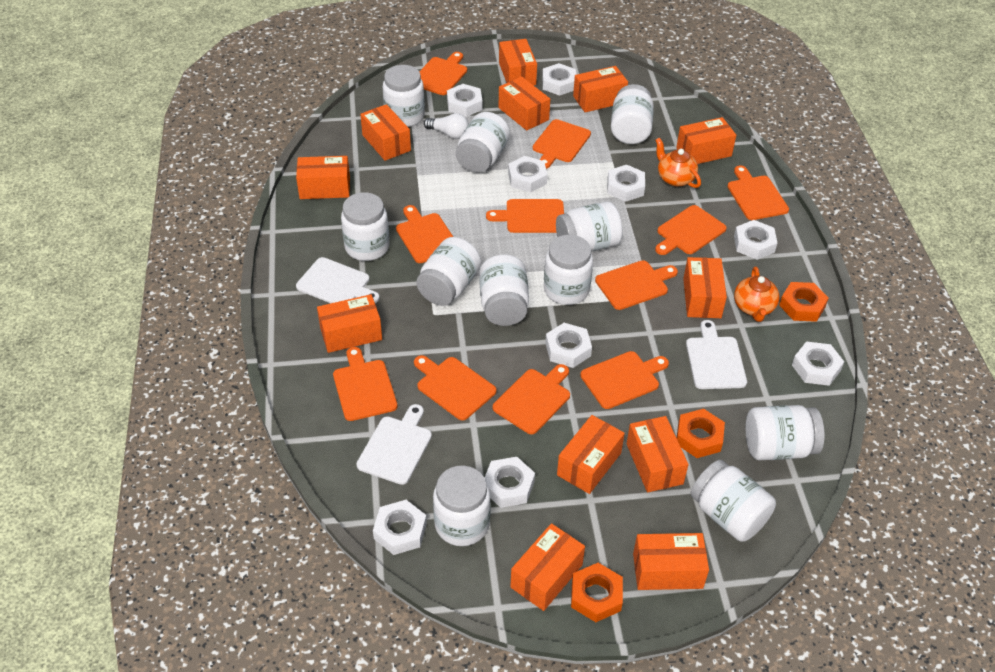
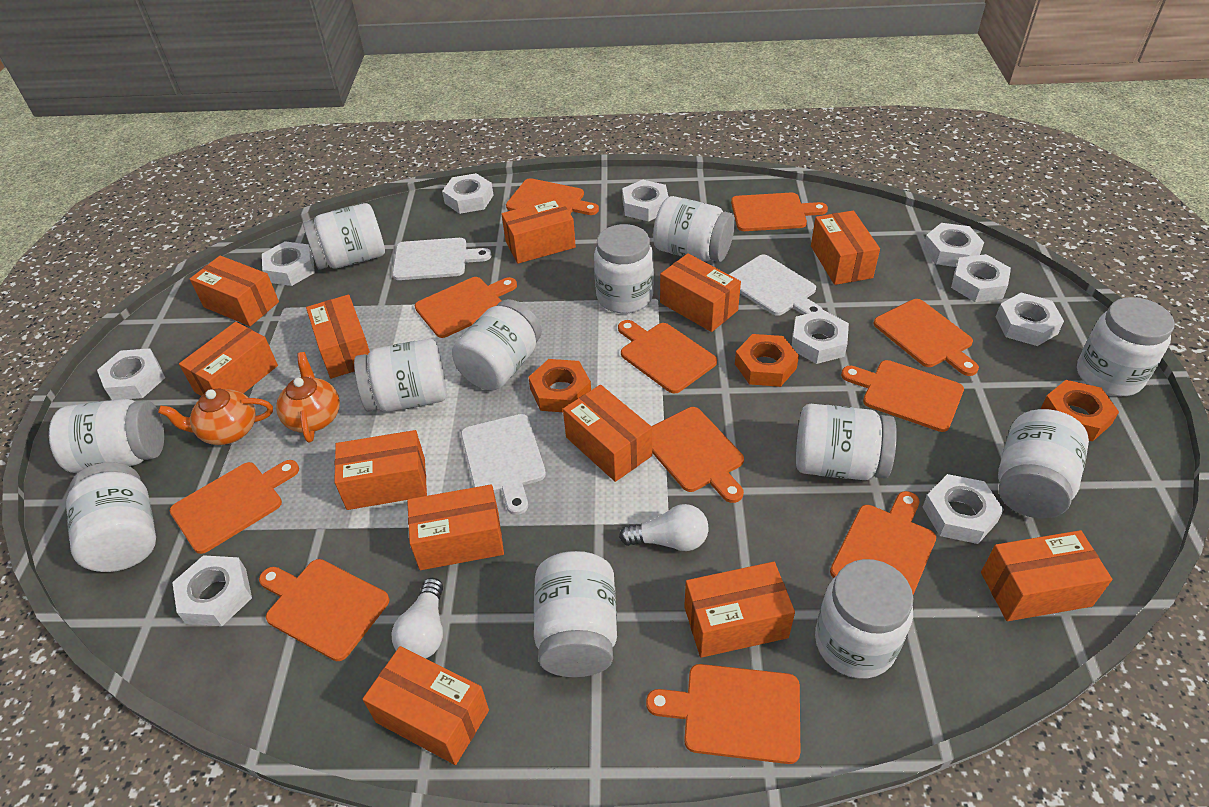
white jar: [341,192,390,261] [383,65,425,127] [416,237,481,306] [433,466,491,546] [456,112,510,173] [479,255,529,326] [544,235,593,305] [556,202,623,252] [611,84,654,144] [691,460,776,542] [746,405,825,460] = 11 -> [49,399,164,473] [66,462,156,572] [303,203,385,270] [354,339,447,412] [452,299,542,390] [534,551,617,677] [594,224,654,314] [653,196,735,262] [796,404,897,480] [815,559,914,679] [998,409,1089,518] [1077,297,1175,396] = 12
white light bulb: [424,113,469,139] = 1 -> [391,578,443,658] [619,504,709,551] = 2
white nut: [373,500,427,555] [447,84,483,117] [485,457,535,508] [508,156,547,193] [542,63,576,96] [545,323,592,368] [607,165,645,202] [734,220,777,260] [792,341,844,386] = 9 -> [97,348,165,400] [172,555,252,626] [262,241,315,286] [442,173,493,214] [622,180,669,222] [792,310,849,364] [923,223,984,267] [923,474,1004,544] [951,254,1011,302] [996,293,1064,346] = 10

